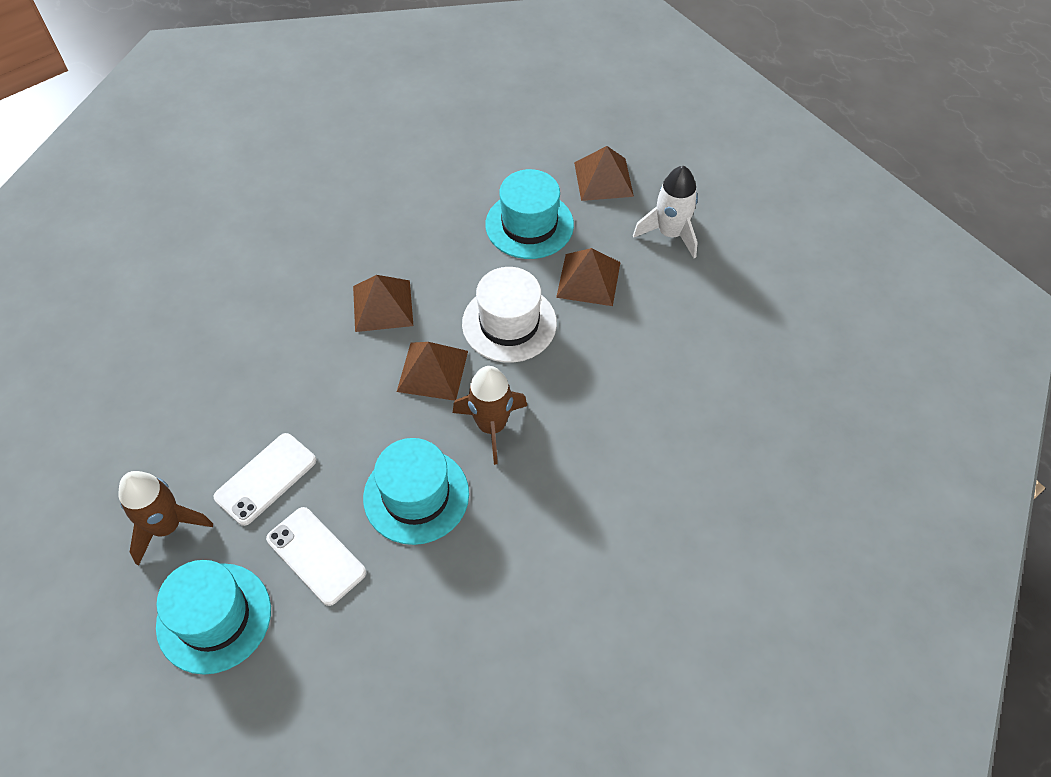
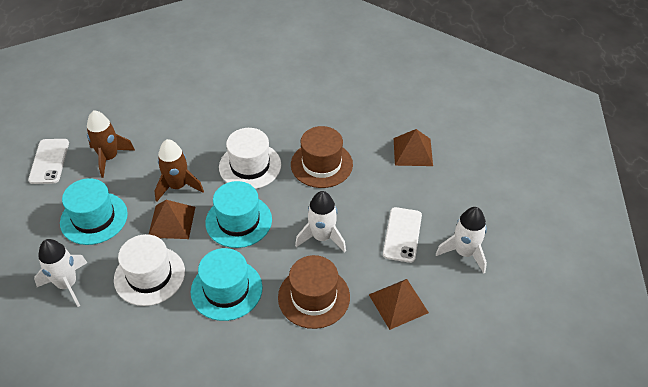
brown hat: none = 0 -> [278,255,350,329] [291,126,353,188] = 2
brown pyramid: [353,275,413,332] [397,342,468,401] [556,248,621,306] [574,146,634,201] = 4 -> [148,200,195,239] [369,279,429,330] [394,129,433,166] = 3
white hat: [462,267,557,363] = 1 -> [114,234,185,306] [219,128,281,189] = 2
white rocket: [633,166,698,258] = 1 -> [34,239,87,307] [295,191,346,252] [436,207,487,273] = 3

